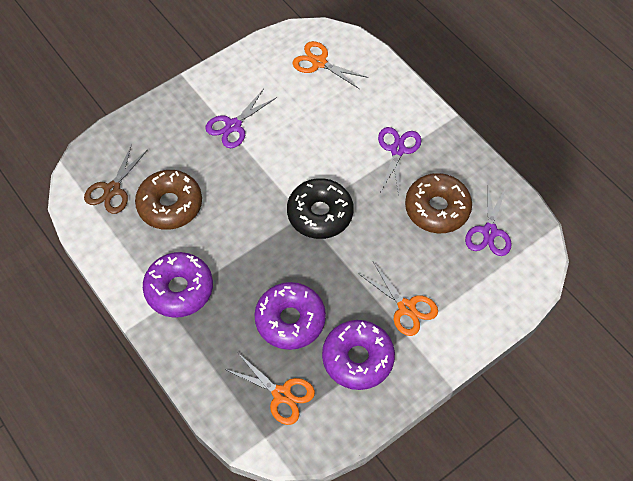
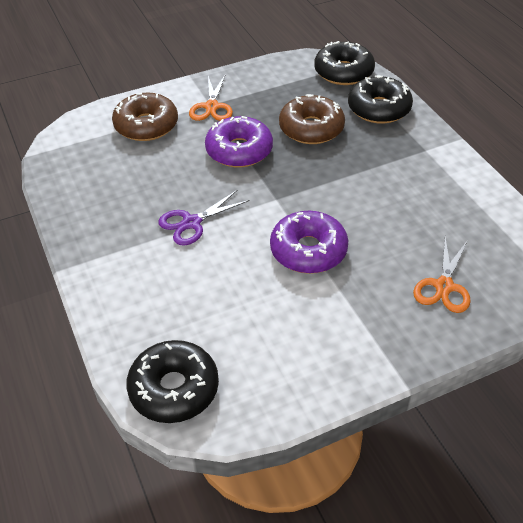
black donut: [287,178,354,239] = 1 -> [126,340,219,423] [314,41,375,85] [348,75,413,124] = 3
brown scissors: [84,144,148,214] = 1 -> none = 0
orange scissors: [225,352,315,425] [292,41,368,89] [358,262,438,336] = 3 -> [189,75,233,121] [413,237,471,313] = 2
purple donut: [143,252,213,318] [255,282,326,350] [322,320,395,390] = 3 -> [205,116,273,168] [270,211,348,274] = 2
purple scissors: [205,90,277,148] [378,127,421,195] [465,185,512,256] = 3 -> [158,190,250,245] = 1

